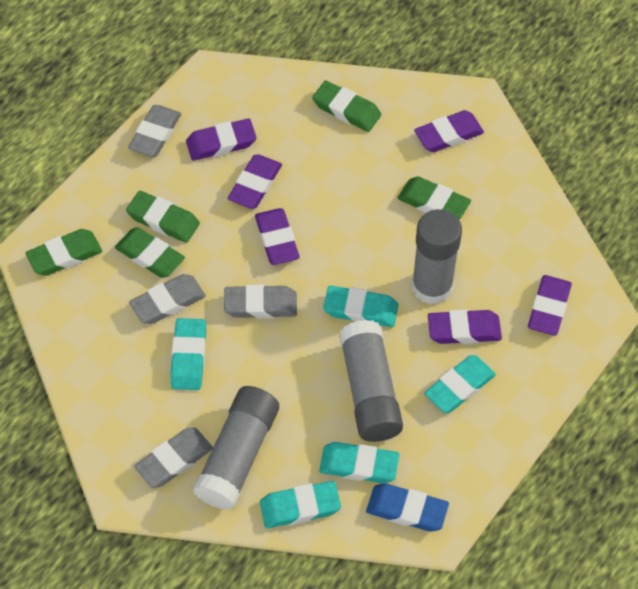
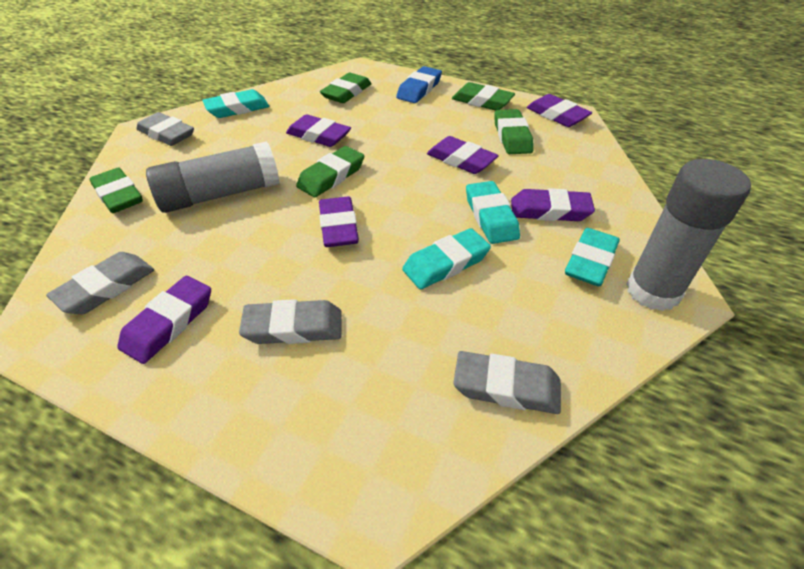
grey glue stick: [192,386,279,510] [339,320,403,442] [412,209,462,304] = 3 -> [146,141,280,213] [626,159,751,311] = 2
turquoise eraser: [170,318,206,390] [260,481,341,528] [319,442,399,483] [323,285,399,327] [424,355,496,413] = 5 -> [202,89,269,118] [402,228,491,289] [466,181,520,244] [565,228,620,286] = 4

